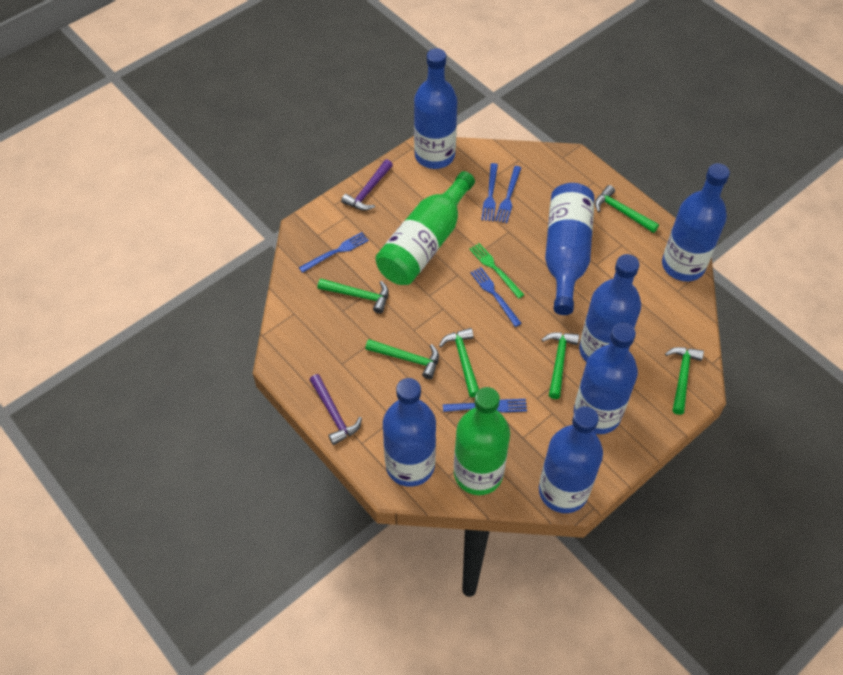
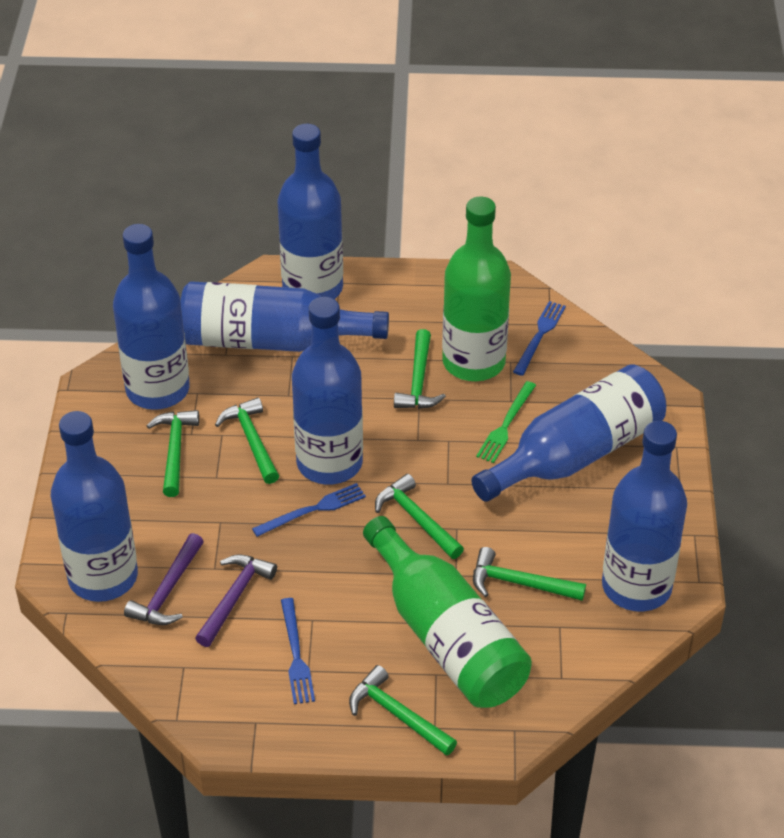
blue fork: [299,232,369,273] [443,399,527,413] [470,267,522,327] [481,163,498,221] [495,166,521,223] = 5 -> [252,483,366,537] [281,598,315,704] [513,301,566,376] = 3

